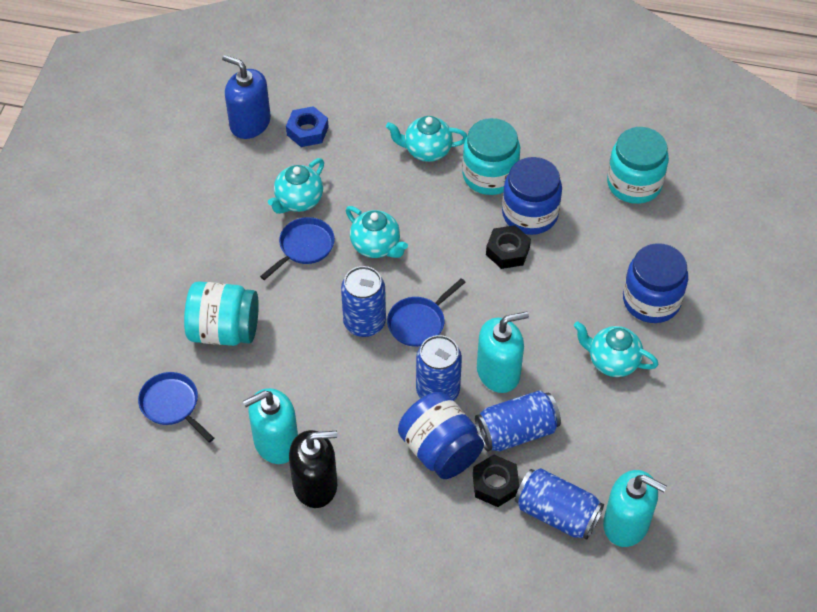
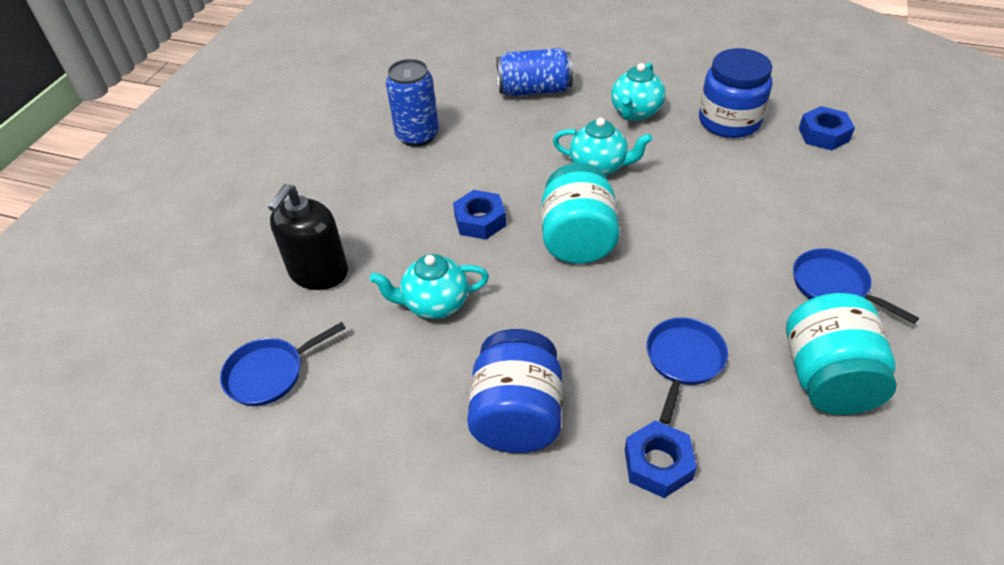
black nut: [473,455,519,507] [486,225,531,269] = 2 -> none = 0
blue can: [341,266,386,337] [416,335,462,401] [475,390,561,451] [515,468,604,540] = 4 -> [386,59,439,147] [497,48,573,96] = 2
blue jar: [398,392,484,479] [502,157,562,235] [623,243,688,323] = 3 -> [467,329,562,453] [699,48,772,138] = 2
blue nut: [286,106,329,147] = 1 -> [453,190,506,240] [625,420,697,498] [799,106,855,150] = 3
blue soap dispenser: [222,55,271,139] = 1 -> none = 0
turquoise jar: [184,281,259,346] [462,118,520,195] [607,127,669,204] = 3 -> [542,163,620,264] [786,293,897,415] = 2
turquoise soap dispenser: [243,388,298,464] [477,311,529,393] [603,470,667,547] = 3 -> none = 0
turquoise teapot: [268,158,324,214] [346,206,408,258] [386,116,467,162] [574,321,658,377] = 4 -> [370,254,489,319] [553,118,652,176] [611,63,666,120] = 3

